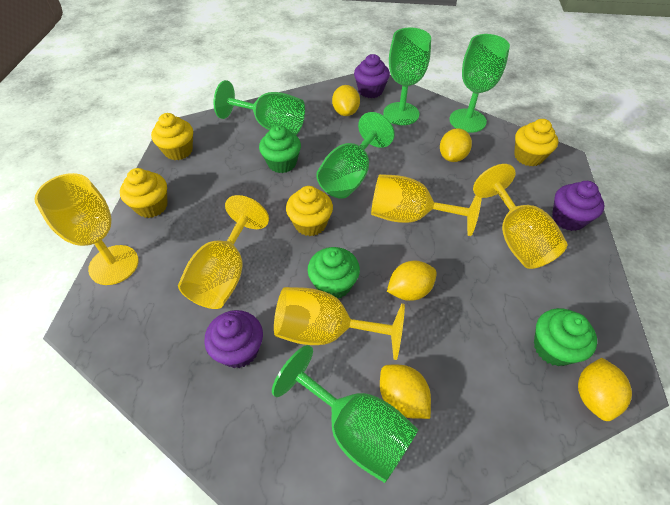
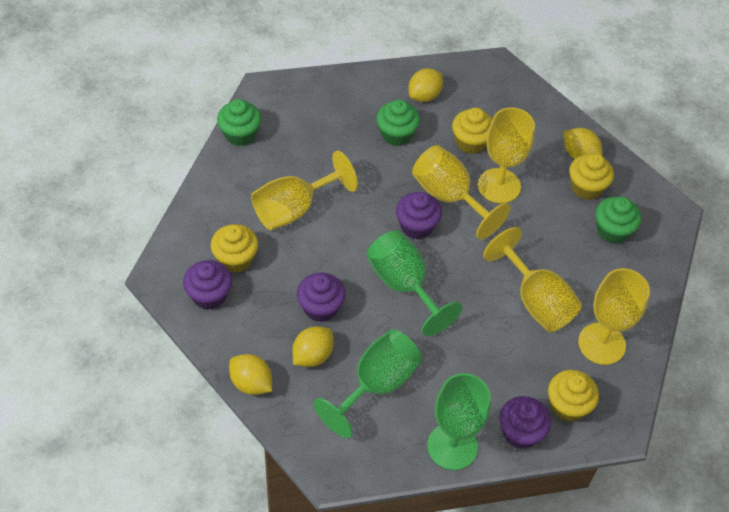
green goblet: [214,80,305,135] [272,345,419,483] [316,112,395,199] [383,28,431,125] [449,34,510,133] = 5 -> [313,329,422,438] [367,230,462,336] [427,373,491,470] = 3
purple cupcake: [204,310,263,368] [354,54,390,98] [552,181,605,231] = 3 -> [183,260,232,310] [297,272,346,322] [396,192,442,239] [499,396,551,449] = 4
yellow lemon: [332,85,360,116] [380,365,431,419] [387,261,437,301] [440,128,472,162] [578,358,632,421] = 5 -> [229,354,272,395] [292,326,334,367] [408,68,443,102] [563,128,603,159] = 4

